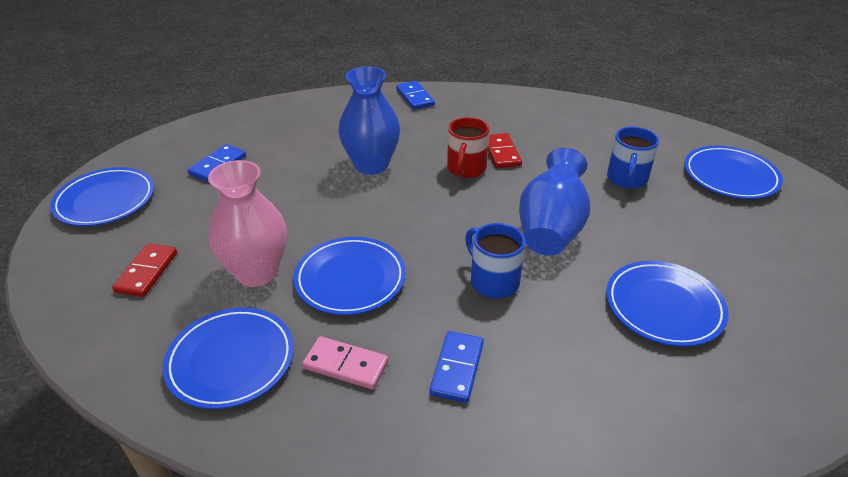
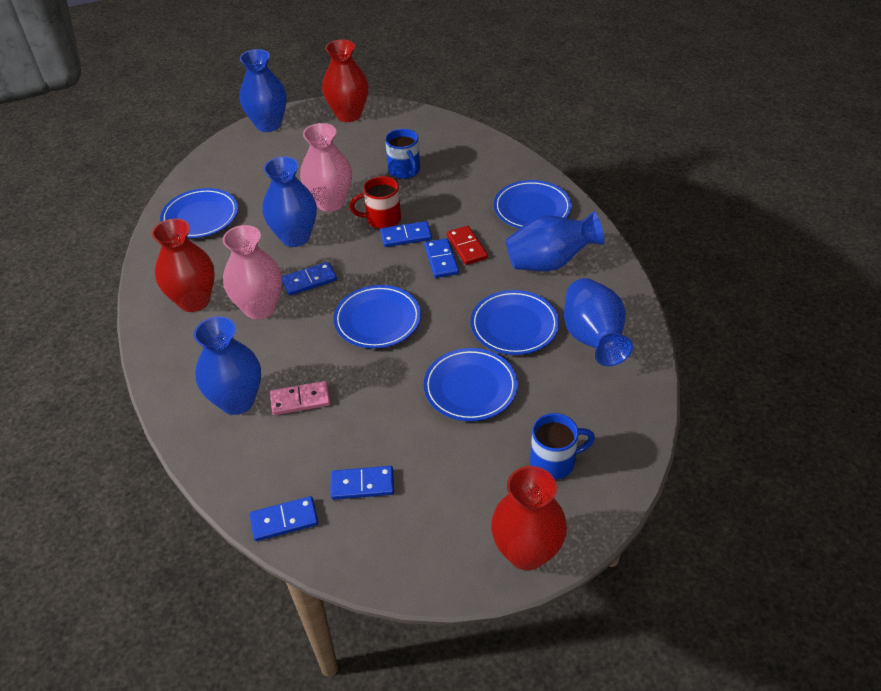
blue domino: [188,144,246,182] [396,81,435,110] [429,331,484,403] = 3 -> [250,496,318,541] [282,262,337,296] [331,466,394,500] [380,221,432,247] [424,238,459,278] = 5
blue vase: [338,66,400,175] [519,148,590,256] = 2 -> [194,316,261,415] [239,49,287,132] [262,156,317,247] [506,211,604,271] [564,278,633,366] = 5
pink vase: [208,160,287,287] = 1 -> [223,225,282,319] [300,123,352,212] = 2
red domino: [112,243,177,297] [488,133,522,168] = 2 -> [447,226,488,265] = 1
red vase: none = 0 -> [152,219,215,312] [322,40,369,122] [491,466,567,570] = 3

